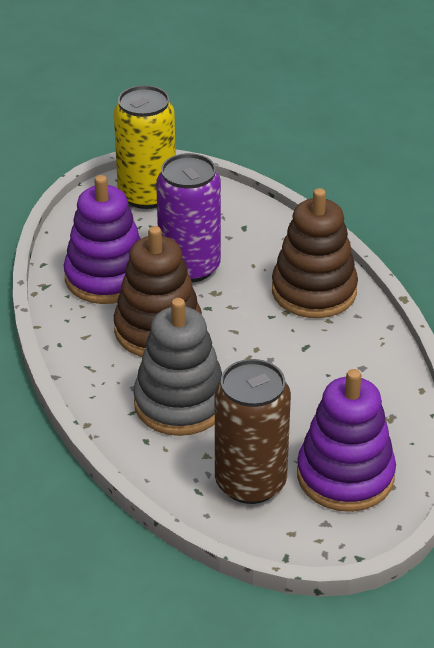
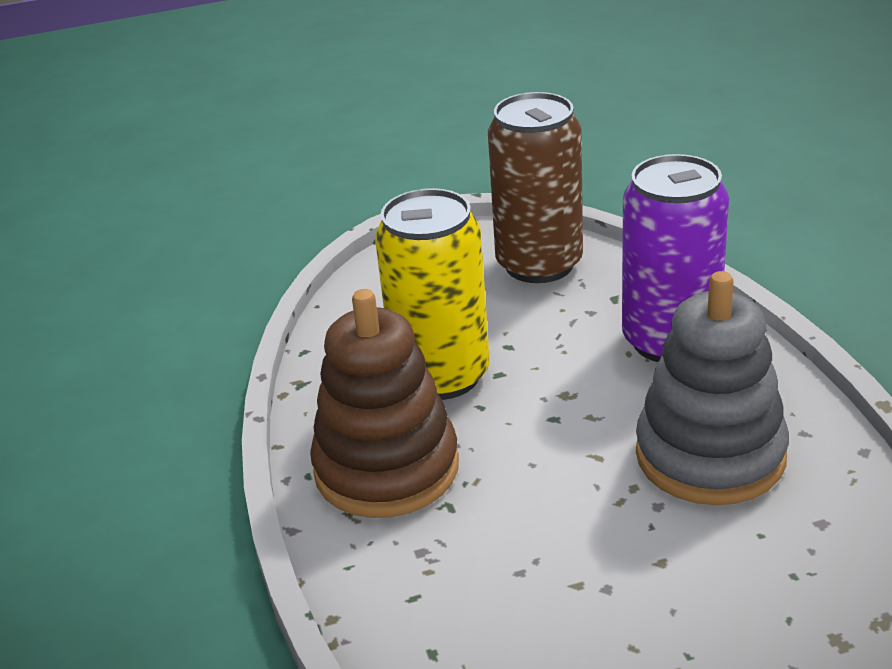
brown stacking toy: [114,226,202,357] [272,188,358,318] = 2 -> [310,289,459,518] = 1
purple stacking toy: [64,175,141,304] [297,369,396,512] = 2 -> none = 0

